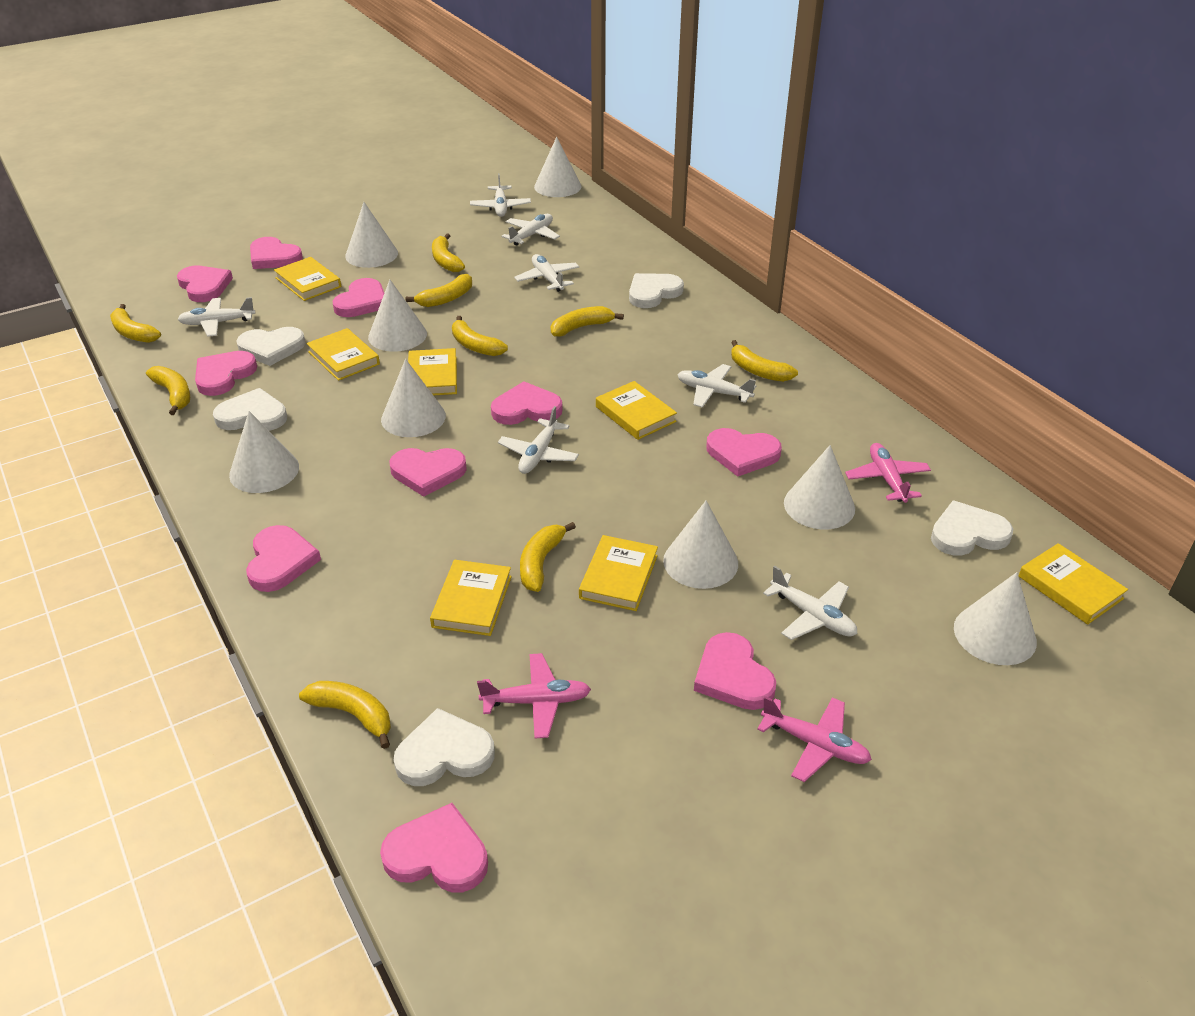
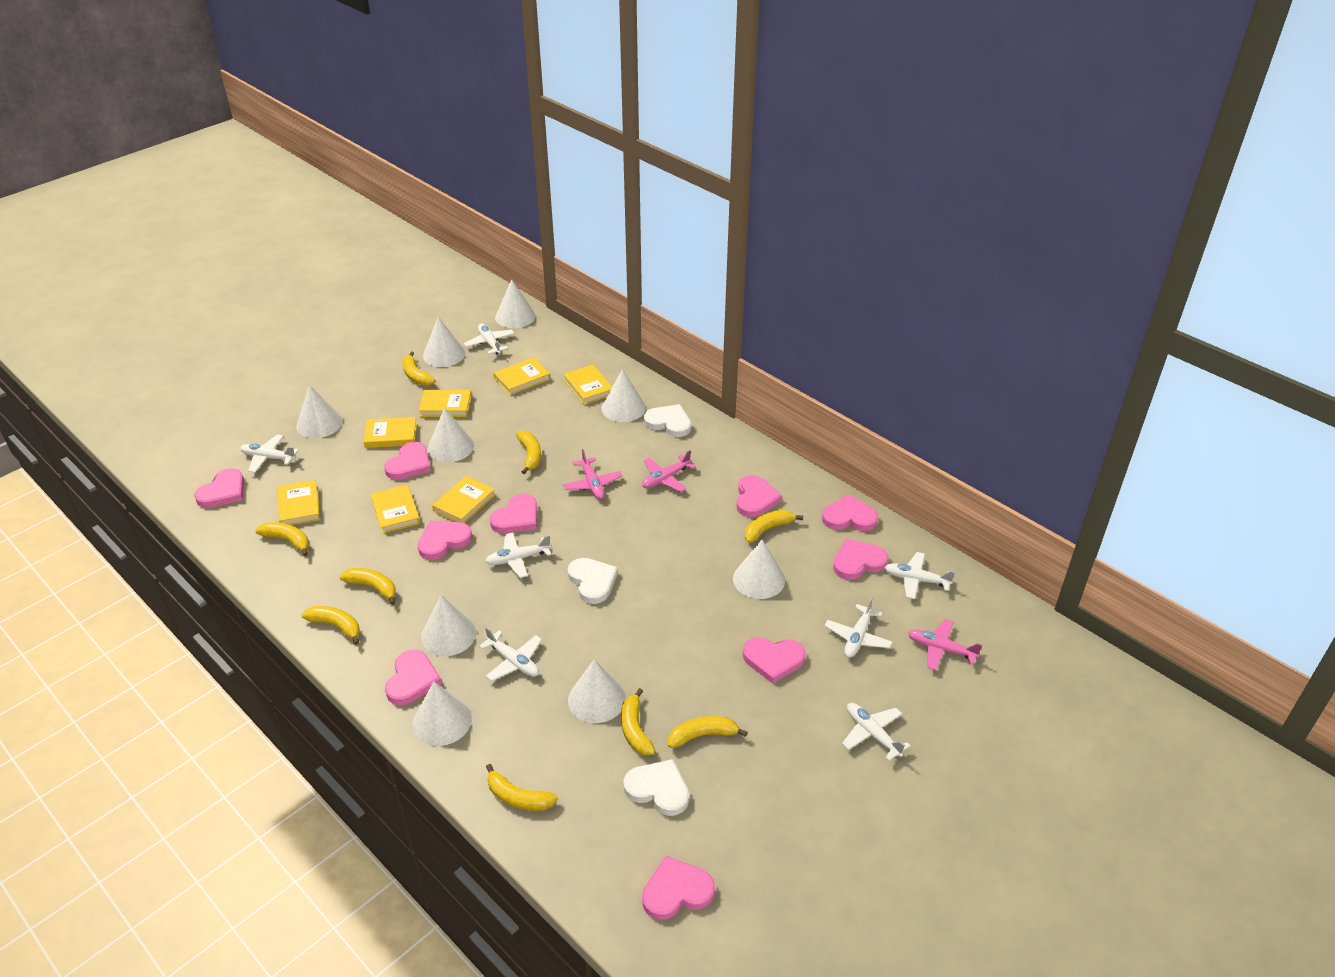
white cone: [229,411,299,493] [345,202,398,268] [368,280,427,352] [381,359,446,437] [534,137,582,197] [663,501,738,589] [784,445,855,529] [954,572,1037,665] = 8 -> [296,385,343,438] [413,681,472,746] [421,595,476,656] [423,317,465,367] [428,408,474,462] [495,279,536,328] [568,659,626,723] [601,369,646,422] [733,539,785,599] = 9
white heart: [213,388,287,431] [236,327,305,366] [393,708,495,786] [629,273,684,308] [931,501,1013,556] = 5 -> [568,558,618,604] [623,759,689,816] [644,404,691,437] = 3

